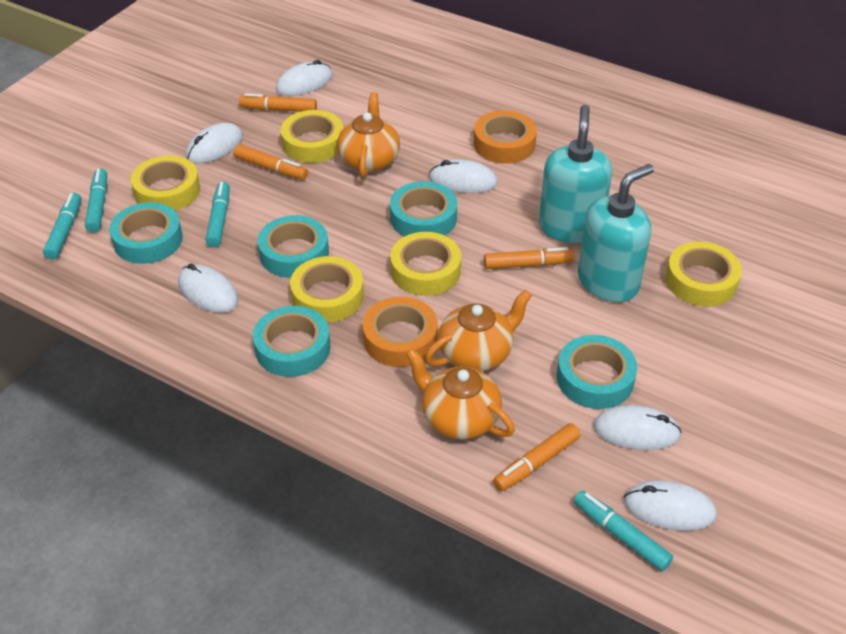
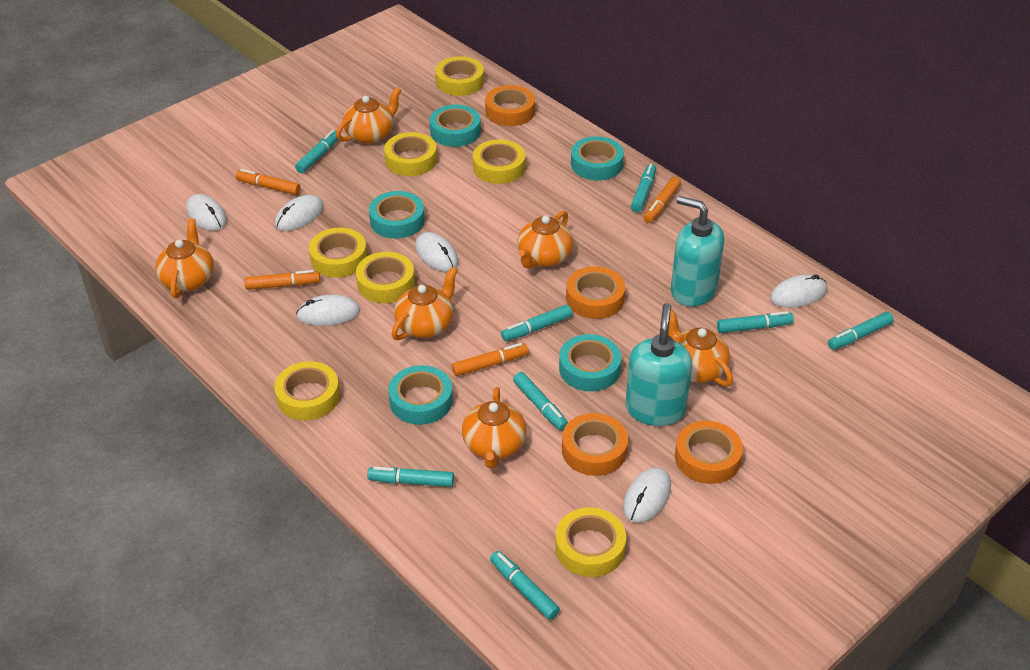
orange tape: [362,297,438,367] [474,110,537,164] = 2 -> [485,85,535,126] [562,413,628,476] [566,266,625,319] [675,421,743,484] = 4
orange teapot: [337,92,400,178] [406,348,515,439] [425,290,532,371] = 3 -> [155,218,214,298] [336,87,402,144] [392,267,458,340] [462,387,526,468] [518,211,573,269] [668,309,733,386] = 6
turquoise marker: [43,193,81,260] [85,168,107,233] [206,182,230,247] [574,490,673,571] = 4 -> [295,130,338,173] [367,467,454,487] [490,551,560,620] [501,305,572,341] [513,372,568,431] [631,164,656,212] [717,311,794,333] [828,312,894,350] = 8
yellow tape: [131,155,200,211] [281,110,343,163] [290,256,364,323] [390,232,461,296] [666,242,742,307] = 5 -> [274,361,340,420] [309,228,367,278] [356,252,415,303] [384,132,437,176] [435,56,484,96] [473,139,525,184] [555,507,626,577] = 7

